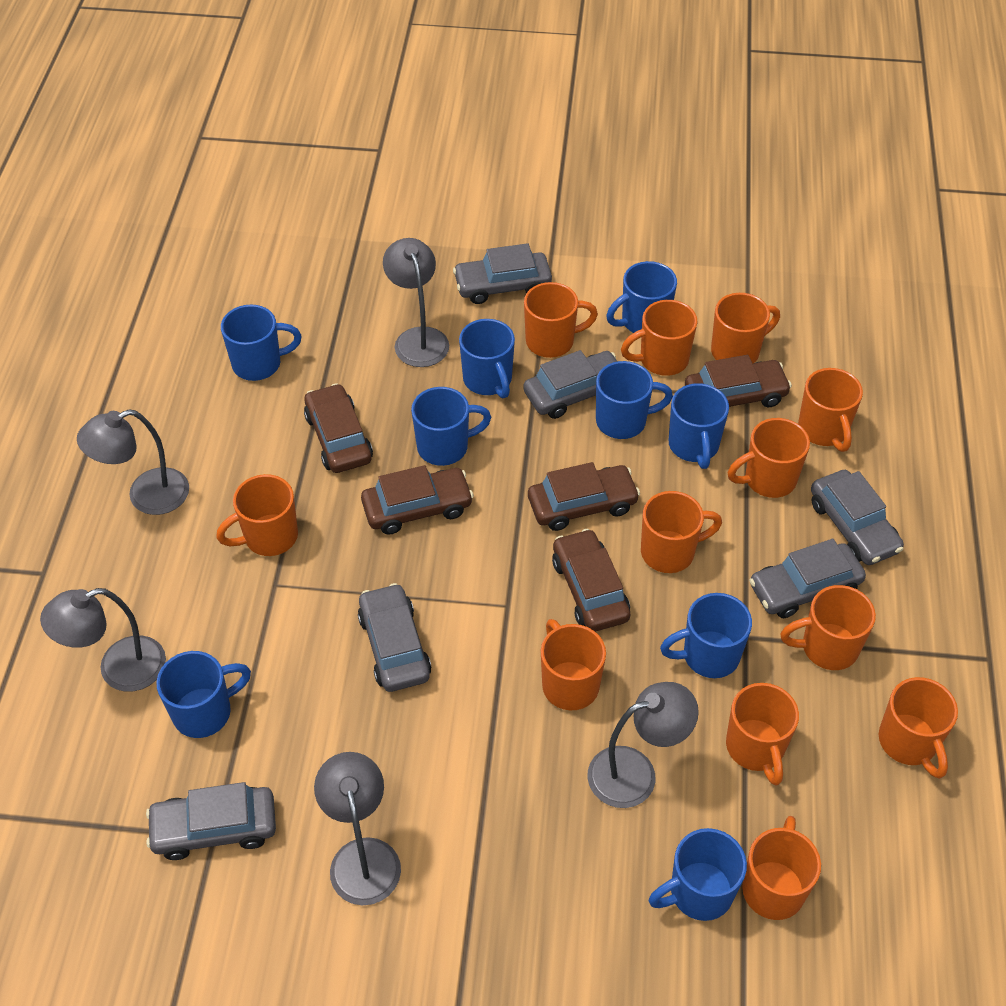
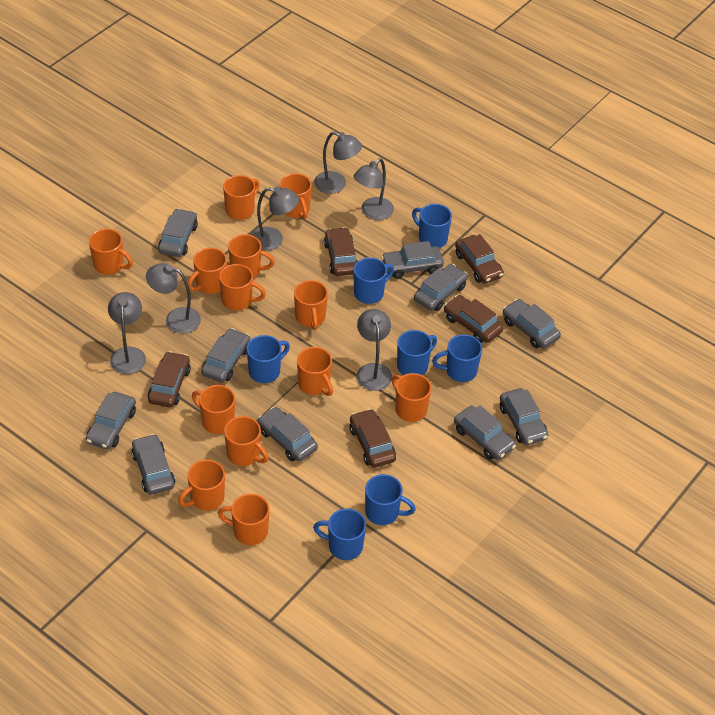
blue mug: [156,651,251,738] [221,305,302,381] [411,387,491,466] [459,319,515,398] [596,361,673,439] [606,261,677,333] [649,828,747,921] [660,593,752,678] [669,383,729,469] = 9 -> [246,335,290,383] [313,509,366,560] [354,258,394,304] [365,474,416,525] [397,330,437,375] [412,204,452,248] [432,334,482,382] = 7
grey car: [146,782,276,860] [358,583,431,692] [453,243,552,304] [523,350,618,419] [749,539,866,618] [811,470,904,565] = 6 -> [86,392,136,449] [131,434,175,495] [158,208,198,257] [201,328,250,383] [258,407,318,462] [381,241,444,279] [414,264,468,311] [454,405,516,460] [500,388,548,445] [503,299,561,348] = 10
grey lamp: [40,588,166,692] [77,409,189,515] [314,752,401,905] [383,238,449,367] [588,682,699,808] = 5 -> [108,292,146,374] [146,263,201,334] [251,186,299,251] [314,132,362,194] [353,158,394,220] [357,309,392,391] = 6
orange mug: [216,474,298,556] [524,282,598,358] [541,619,606,710] [621,300,698,376] [641,491,722,573] [711,293,780,363] [726,683,799,786] [728,418,810,498] [742,816,821,920] [780,585,876,670] [798,368,863,452] [879,677,958,779] = 12 -> [89,229,133,275] [178,460,225,511] [188,248,227,294] [192,385,235,434] [218,494,270,545] [219,264,266,311] [223,175,260,220] [224,416,269,466] [228,234,275,278] [280,173,312,219] [294,280,328,330] [297,347,333,396] [392,373,431,422] = 13

